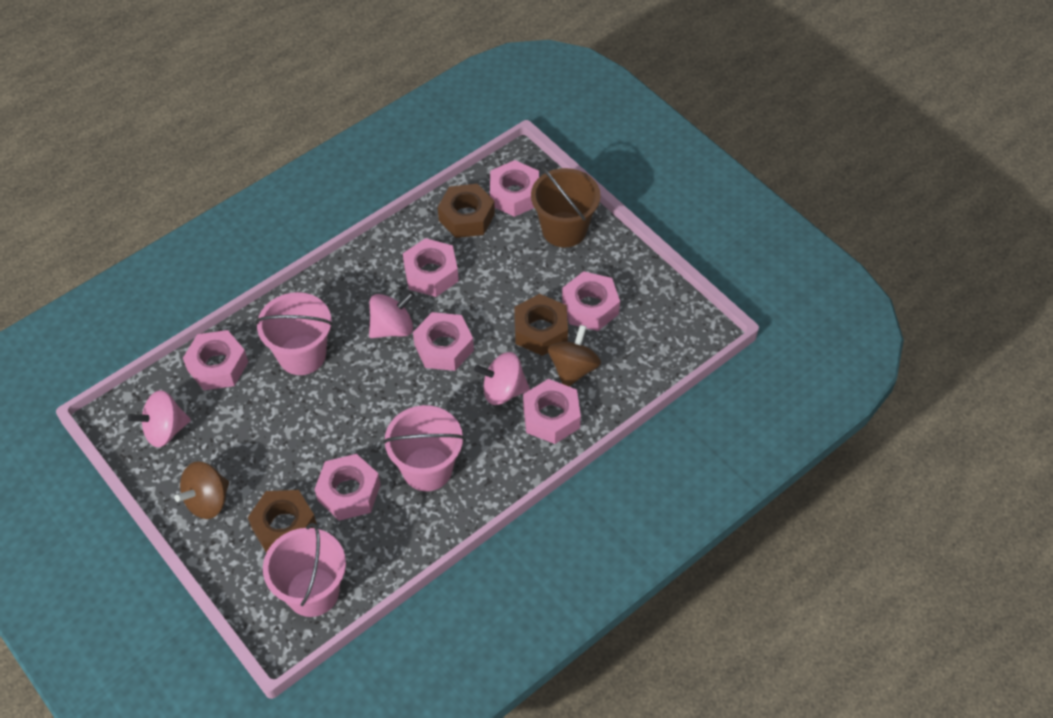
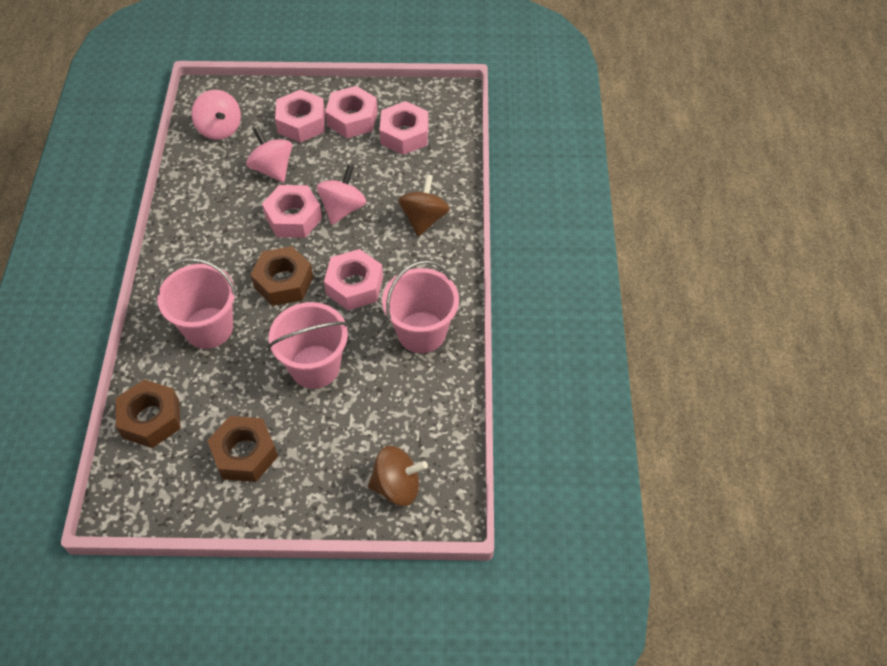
brown bucket: [531,167,601,247] = 1 -> none = 0
pink nut: [183,330,248,390] [315,454,381,521] [403,238,459,297] [413,312,474,371] [490,160,539,217] [523,379,581,444] [562,271,620,331] = 7 -> [262,185,322,238] [275,89,325,143] [324,249,383,310] [325,86,378,138] [380,101,429,155] = 5

